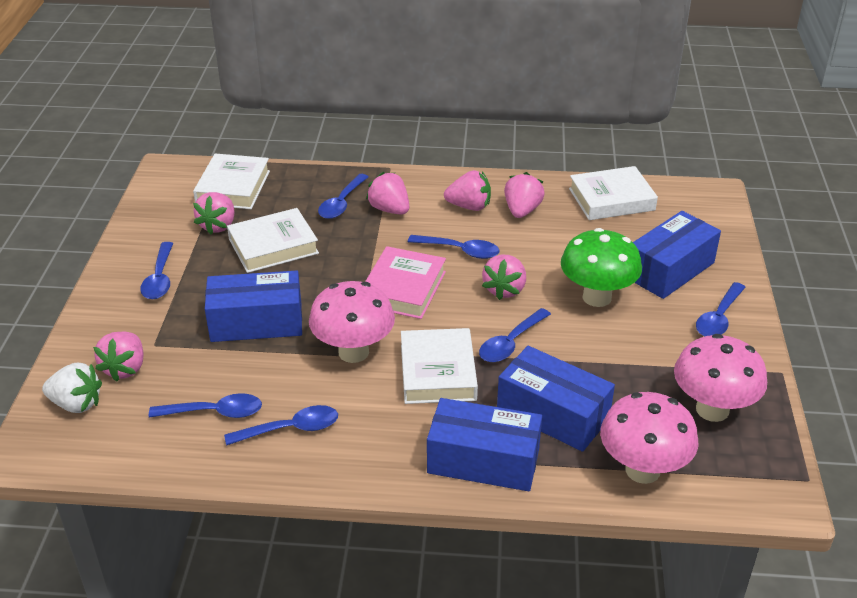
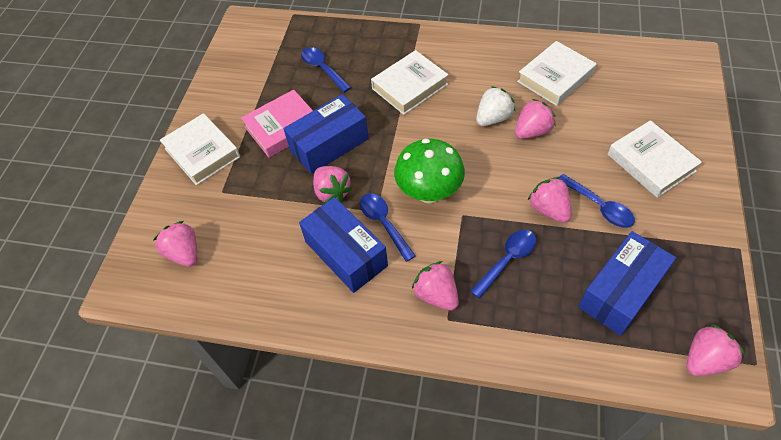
blue box: [205,270,302,342] [427,398,542,491] [497,346,615,452] [633,211,721,299] = 4 -> [283,94,369,174] [299,197,388,293] [578,231,676,336] = 3
blue spoon: [140,242,173,299] [149,393,262,418] [224,405,338,446] [318,174,369,219] [408,235,499,259] [479,308,551,362] [696,282,746,336] = 7 -> [301,47,351,92] [360,193,416,262] [470,230,536,299] [559,174,635,228] = 4
pink mushroom: [309,281,395,363] [600,392,698,484] [674,334,767,422] = 3 -> none = 0

